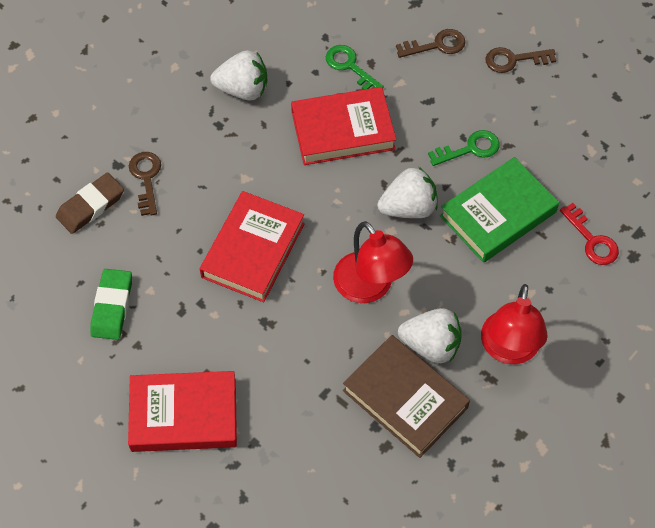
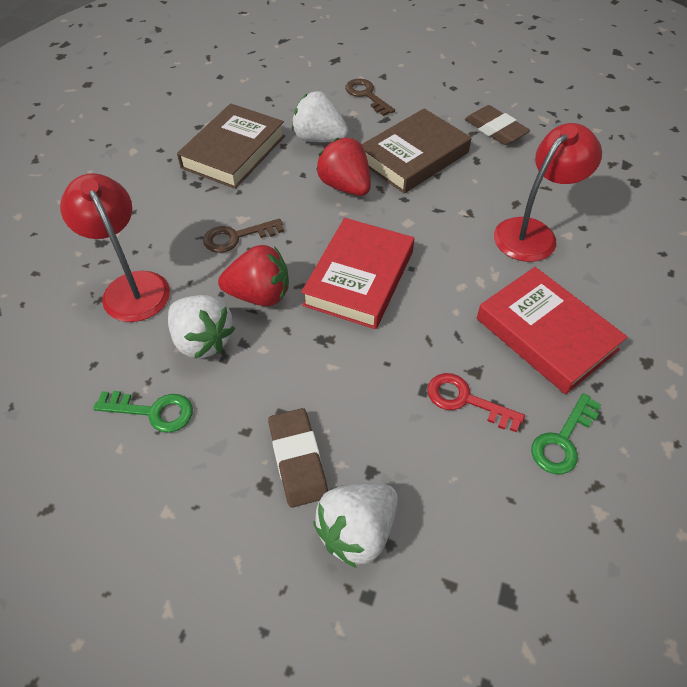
brown book: [343,335,470,458] = 1 -> [177,103,285,189] [362,109,471,194] = 2
brown eraser: [56,173,124,234] = 1 -> [268,408,328,508] [465,105,530,145] = 2
brown key: [129,152,161,216] [396,29,465,58] [486,47,556,73] = 3 -> [203,218,284,253] [345,79,395,116] = 2
green book: [440,157,559,263] = 1 -> none = 0
green eraser: [90,269,132,340] = 1 -> none = 0
red book: [128,371,237,452] [200,191,305,302] [291,87,396,165] = 3 -> [301,218,414,329] [477,267,628,394] = 2
red strawberry: none = 0 -> [218,245,289,306] [316,138,371,196] = 2

